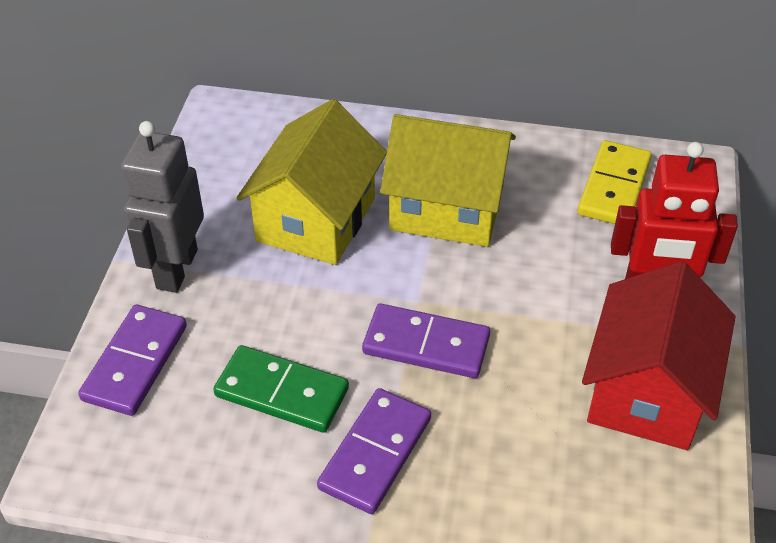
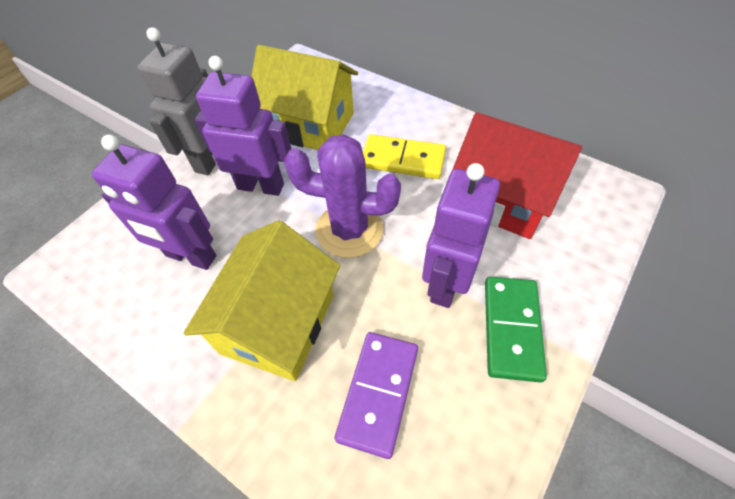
purple cactus: none = 0 -> [284,134,401,258] = 1
purple domino: [78,305,187,416] [317,388,431,514] [362,304,490,378] = 3 -> [335,332,418,459] = 1
purple robot: none = 0 -> [92,135,216,270] [195,56,291,196] [422,163,500,308] = 3
red robot: [611,142,738,279] = 1 -> none = 0

